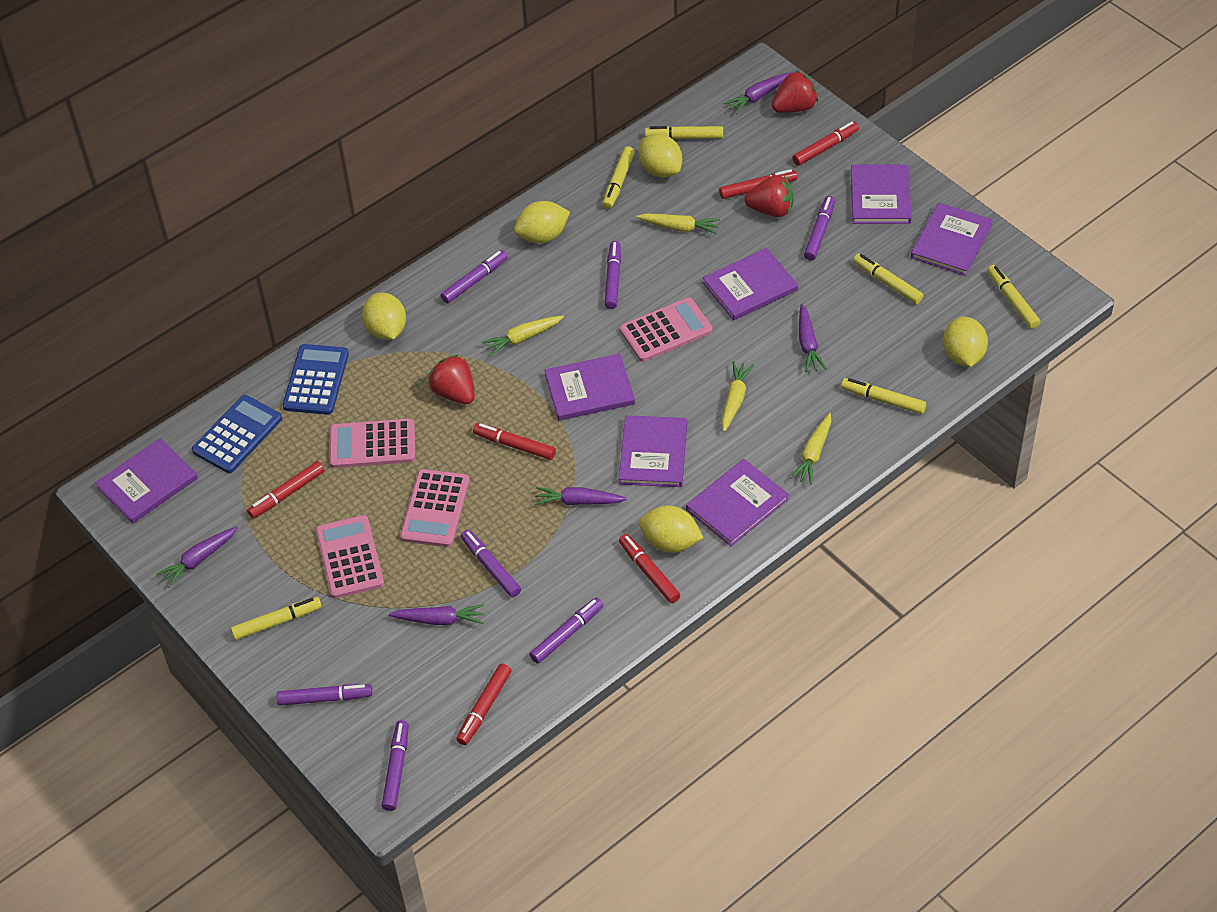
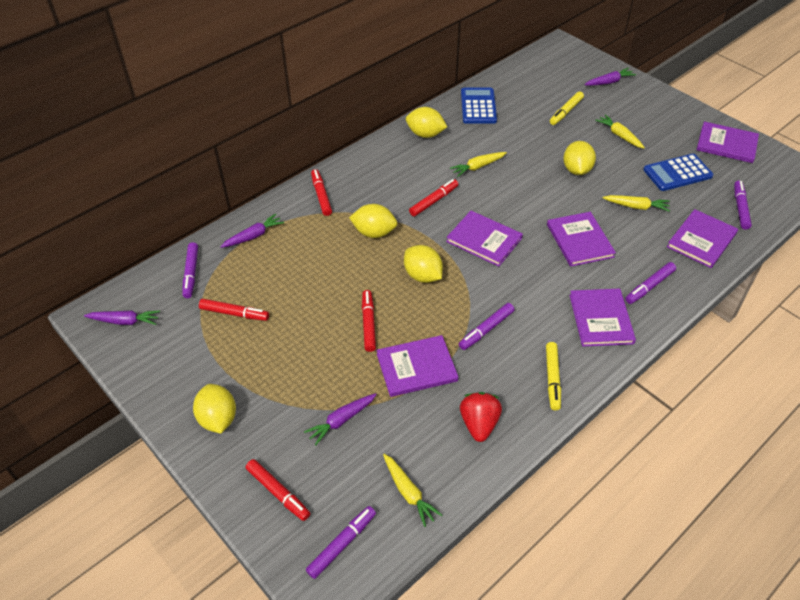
pink calculator: [316,515,384,598] [329,418,415,468] [400,469,469,547] [620,297,713,362] = 4 -> none = 0
purple book: [95,438,198,524] [544,354,635,421] [619,415,687,487] [686,459,789,547] [703,248,798,320] [851,165,912,224] [911,203,993,276] = 7 -> [376,335,458,397] [446,211,523,267] [547,212,616,267] [569,289,636,347] [667,209,738,268] [697,122,759,163] = 6
purple carrot: [156,527,237,588] [389,604,484,625] [534,487,627,505] [724,72,791,114] [799,304,827,372] = 5 -> [84,310,160,325] [220,214,284,248] [304,393,377,446] [584,68,636,86] = 4
purple marker: [277,684,372,706] [382,720,409,811] [441,250,508,304] [461,530,521,597] [529,597,603,664] [604,241,621,309] [804,196,835,261] = 7 -> [182,242,198,298] [306,506,376,579] [459,303,515,350] [625,262,676,304] [734,181,752,230] = 5
red marker: [247,461,325,518] [456,664,512,745] [473,423,556,460] [619,534,681,603] [719,169,798,199] [792,122,859,166] = 6 -> [199,299,269,321] [246,459,310,521] [311,169,332,216] [362,290,376,352] [409,179,458,216] = 5
red strawberry: [428,355,475,404] [744,175,794,217] [772,71,818,113] = 3 -> [460,392,502,442] = 1
yellow marker: [231,597,322,640] [603,146,635,209] [645,126,723,139] [841,378,926,414] [853,253,924,304] [987,265,1040,329] = 6 -> [546,342,561,410] [550,91,584,125] = 2

